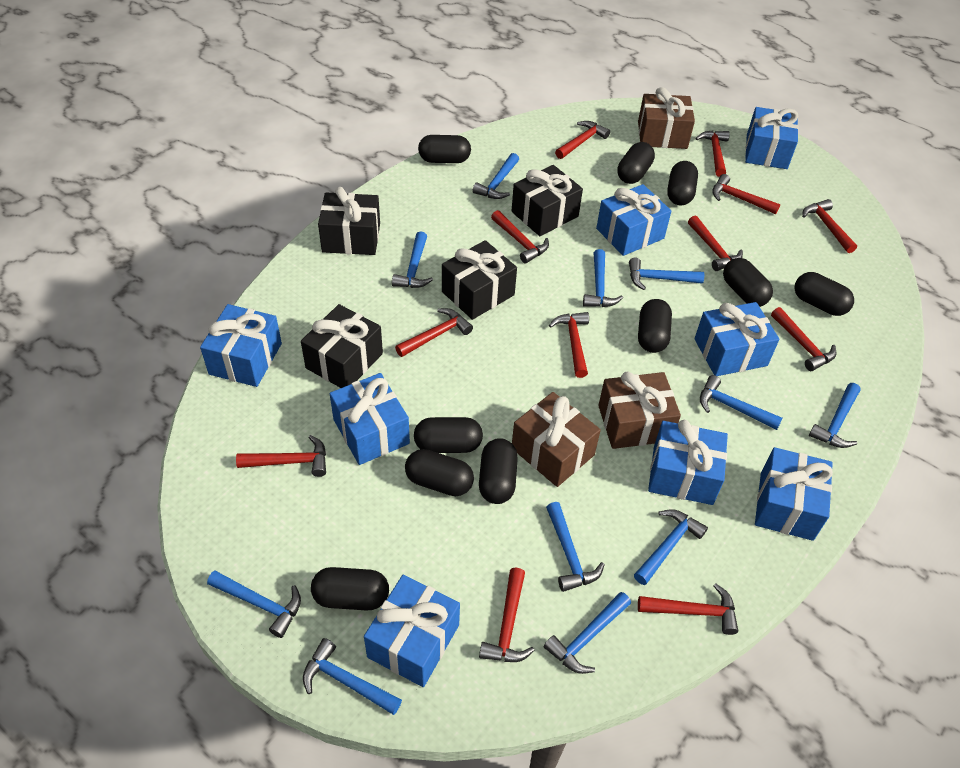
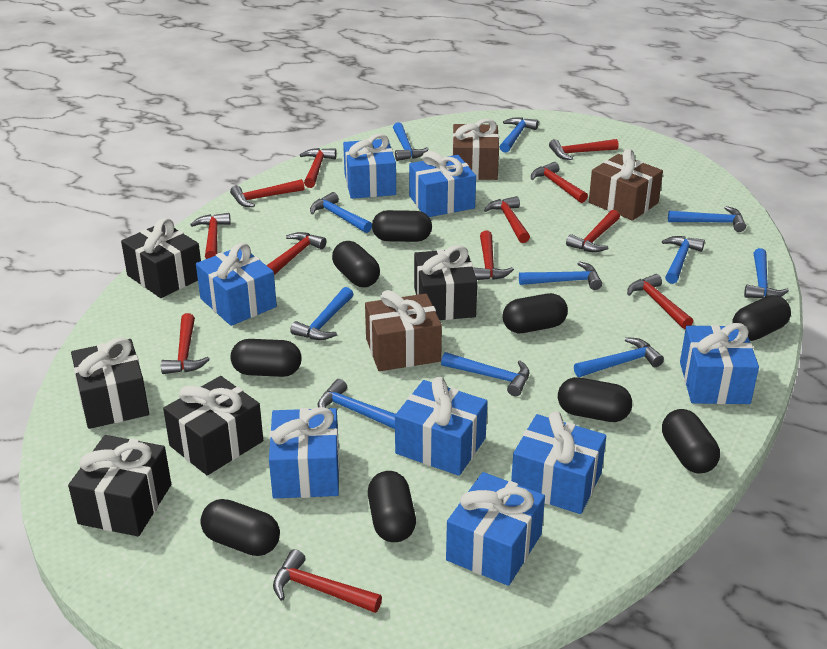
black capsule: [311,567,389,611] [405,449,474,496] [414,417,483,453] [418,135,471,163] [479,438,518,504] [617,142,655,184] [638,299,672,353] [667,161,698,206] [723,258,773,307] [795,272,854,316] = 10 -> [200,499,280,556] [231,339,301,377] [332,241,380,287] [368,471,416,542] [372,210,432,242] [502,293,568,333] [558,377,632,422] [662,409,720,474] [732,295,791,341] = 9
black gift: [301,304,383,388] [318,187,380,255] [442,240,517,320] [511,165,583,236] = 4 -> [68,435,171,537] [71,338,149,429] [121,218,201,298] [163,376,263,475] [414,245,477,320] = 5

